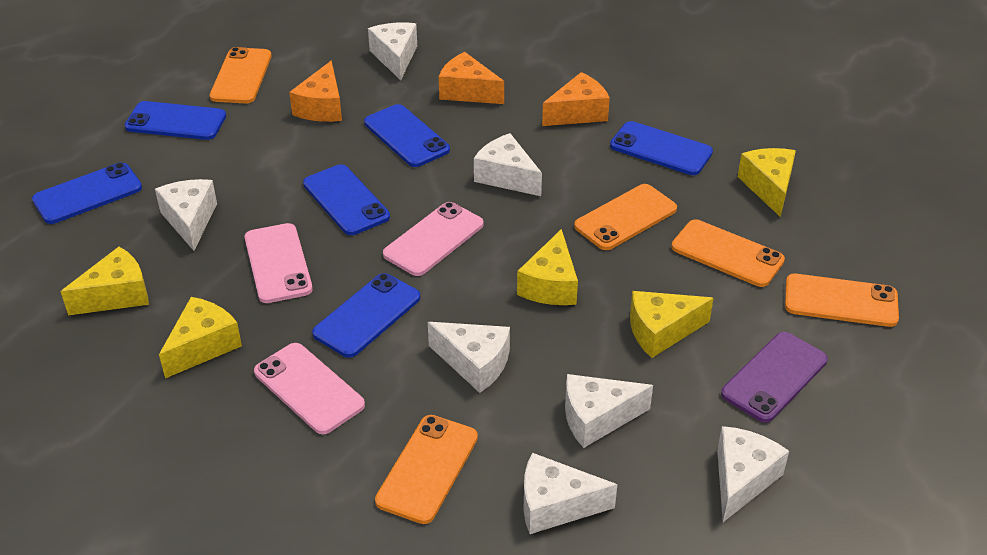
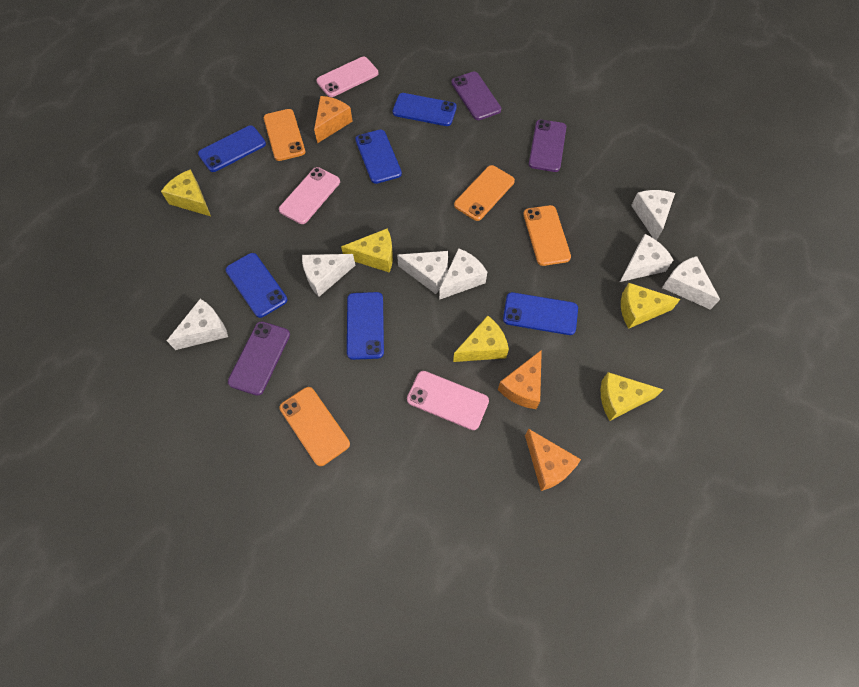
orange phone: [210,47,272,104] [375,415,478,524] [574,184,677,250] [671,219,785,287] [785,274,899,327] = 5 -> [264,109,305,161] [279,387,350,466] [454,165,515,221] [523,205,571,266] = 4
purple phone: [721,332,828,423] = 1 -> [228,321,290,396] [451,72,501,120] [529,120,566,172] = 3

